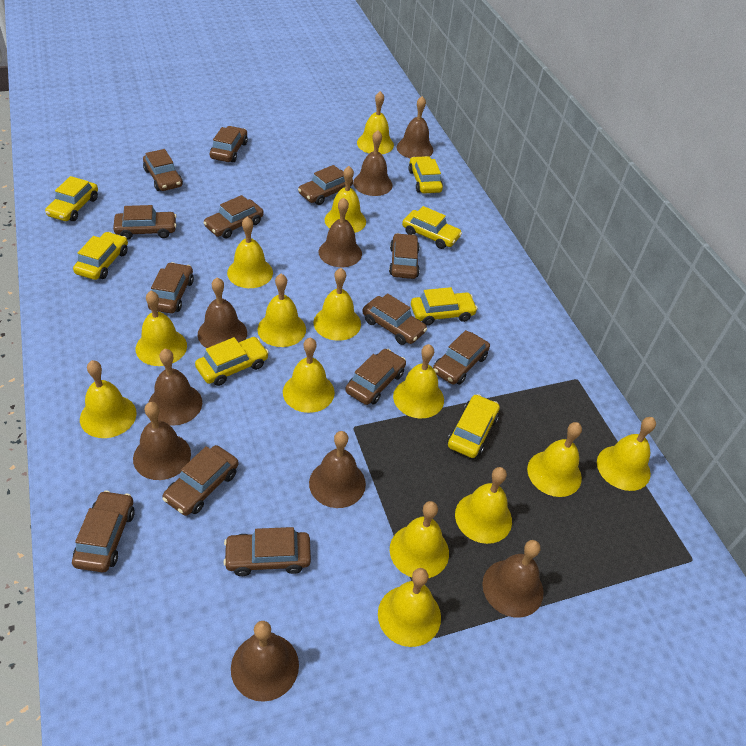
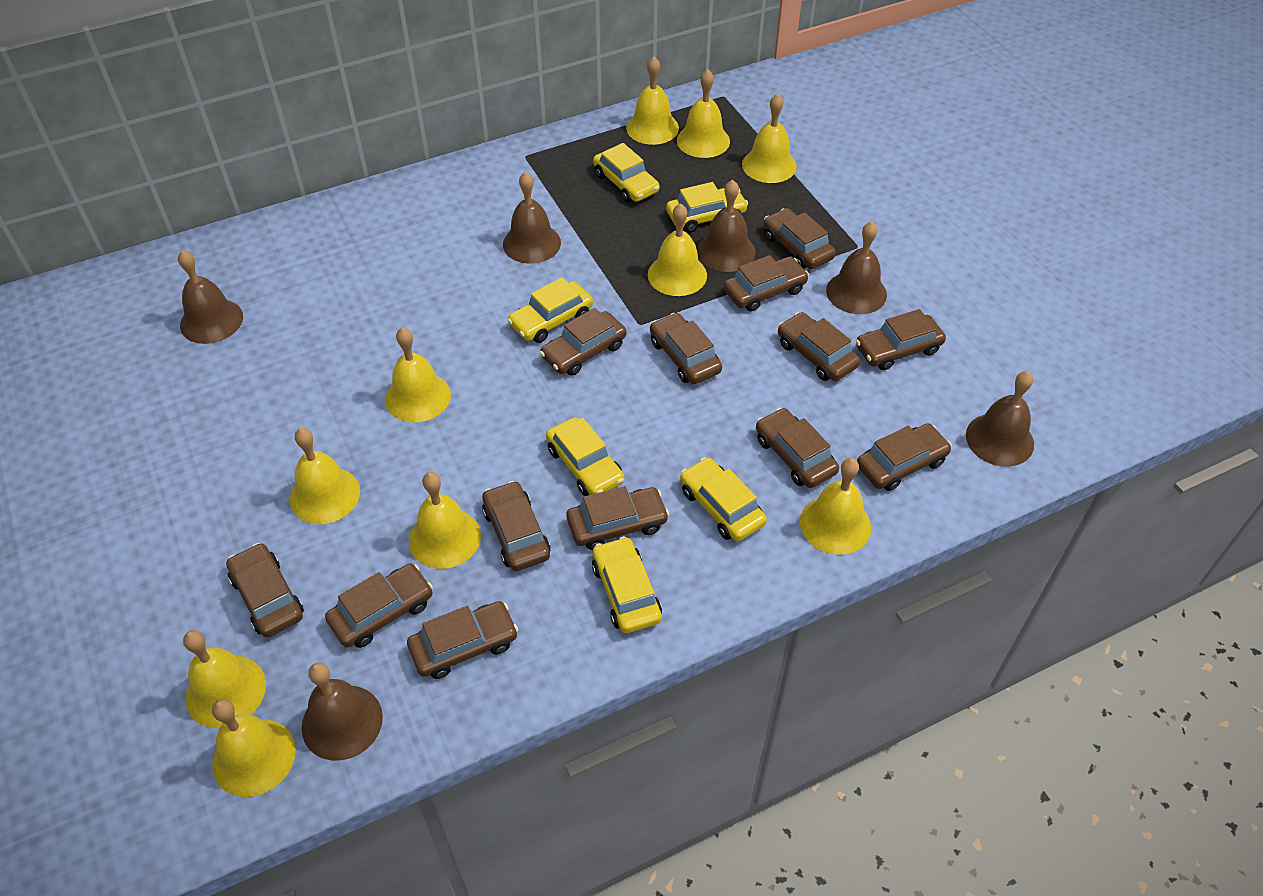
brown bell: [133,402,191,480] [148,349,202,426] [198,277,247,348] [231,621,299,702] [309,431,366,508] [319,198,362,267] [353,130,393,196] [397,96,433,159] [482,540,543,618] = 9 -> [178,250,243,344] [302,663,383,761] [503,172,561,264] [697,180,756,272] [826,221,887,314] [966,371,1034,467] = 6
yellow bell: [80,360,137,438] [136,291,187,366] [227,217,273,288] [257,274,306,347] [283,338,335,413] [314,268,361,341] [324,166,366,233] [357,91,394,154] [378,568,441,647] [390,501,449,578] [393,344,444,418] [455,467,512,544] [527,422,582,497] [597,417,656,491] = 14 -> [183,630,266,728] [212,699,296,797] [290,428,360,524] [385,327,451,422] [409,472,481,569] [626,56,679,145] [648,203,707,296] [677,69,730,158] [742,94,797,183] [800,458,871,555] = 10
yellow car: [45,176,98,221] [73,232,128,280] [195,337,269,386] [402,206,462,249] [408,156,443,193] [411,287,478,326] [447,394,500,458] = 7 -> [507,277,593,343] [546,417,624,496] [592,536,662,633] [593,143,660,202] [666,182,748,233] [680,457,767,542] = 6

